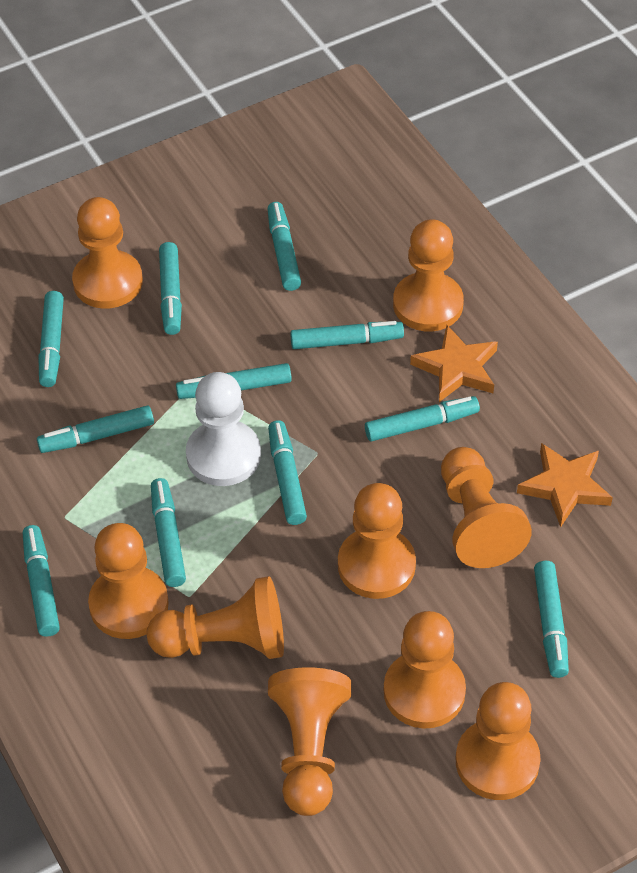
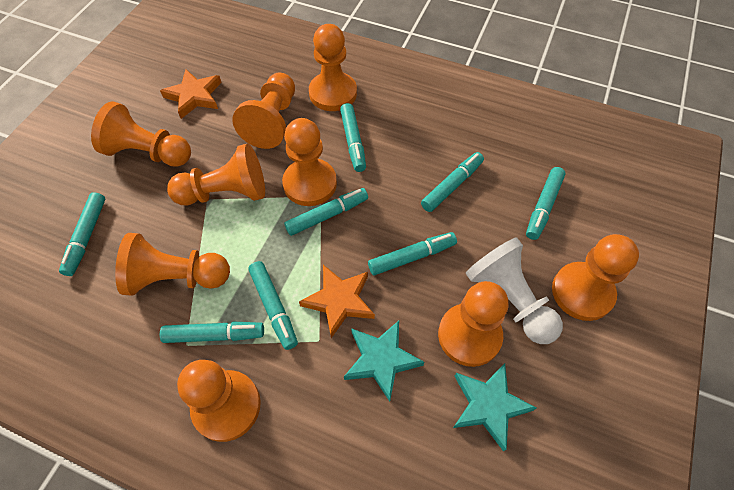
turquoise marker: [23,525,60,637] [37,405,154,453] [39,291,64,387] [151,478,186,587] [159,242,182,335] [176,363,292,399] [268,202,301,291] [268,420,307,525] [290,321,404,349] [365,396,480,442] [534,561,569,678] = 11 -> [59,192,105,276] [160,321,264,343] [248,261,298,350] [284,188,368,236] [340,103,366,172] [368,232,457,275] [421,152,484,212] [526,167,566,240] = 8
turquoise star: none = 0 -> [344,321,424,402] [453,363,536,451] = 2

